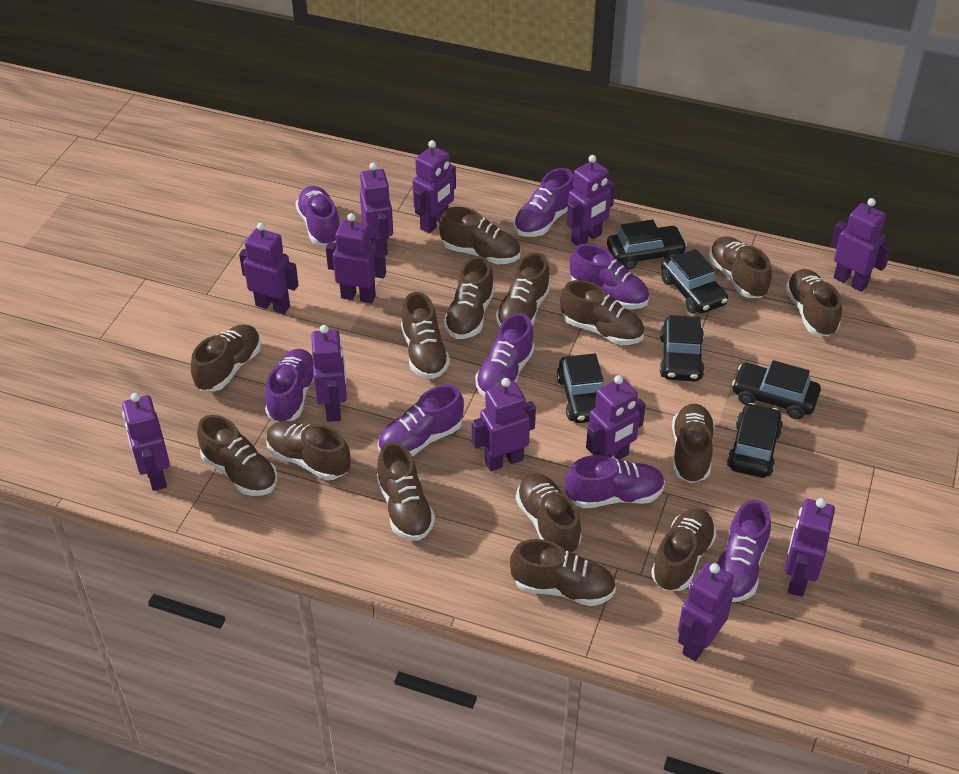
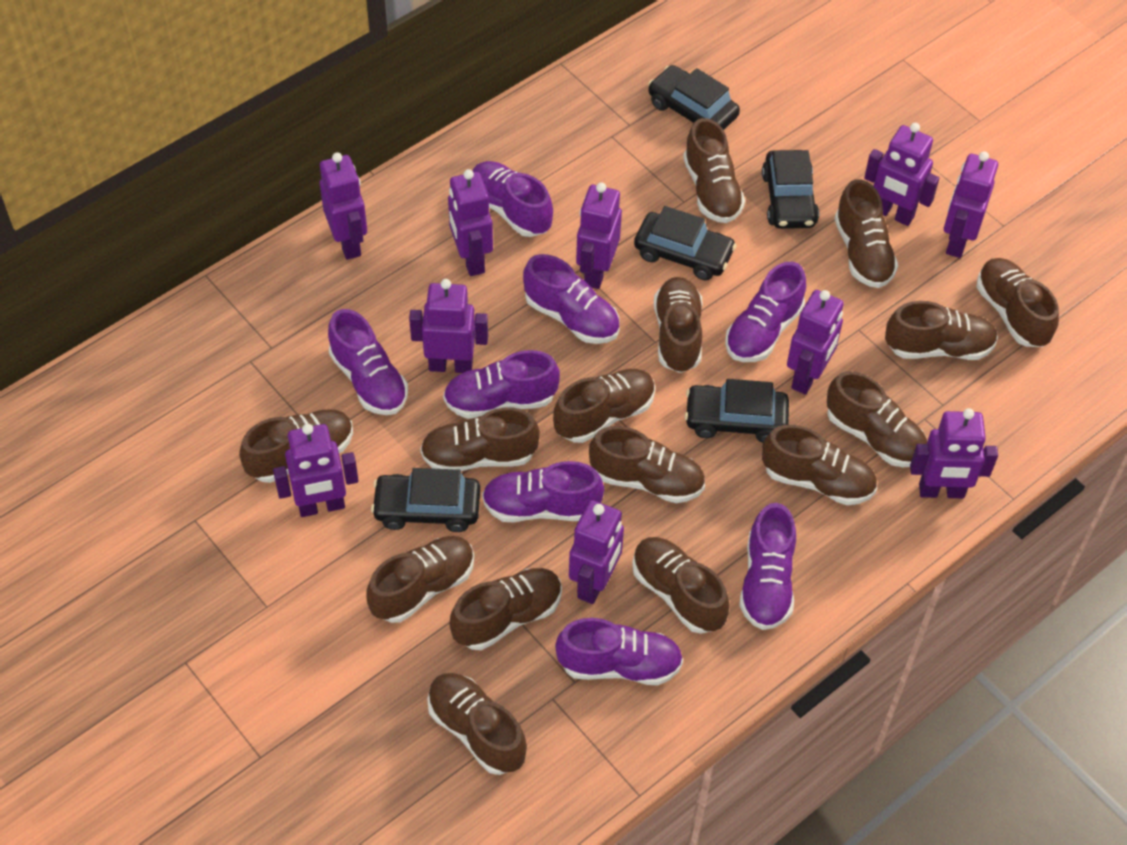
black car: [557,353,604,423] [607,219,687,270] [660,315,705,382] [661,249,728,314] [727,403,783,478] [732,360,821,419] = 6 -> [371,468,480,532] [634,206,737,281] [648,65,740,130] [685,379,789,443] [762,150,819,229] = 5
purple robot: [122,393,170,491] [239,223,299,314] [311,325,347,422] [326,213,386,304] [360,162,393,255] [413,140,456,234] [472,378,536,471] [567,155,615,246] [586,375,646,460] [678,562,734,661] [785,498,835,597] [831,198,892,292] = 12 -> [273,423,359,517] [320,152,367,260] [409,279,488,373] [448,169,493,276] [569,500,624,604] [576,182,622,289] [787,290,844,395] [864,123,939,226] [910,408,998,498] [944,151,998,258] = 10

